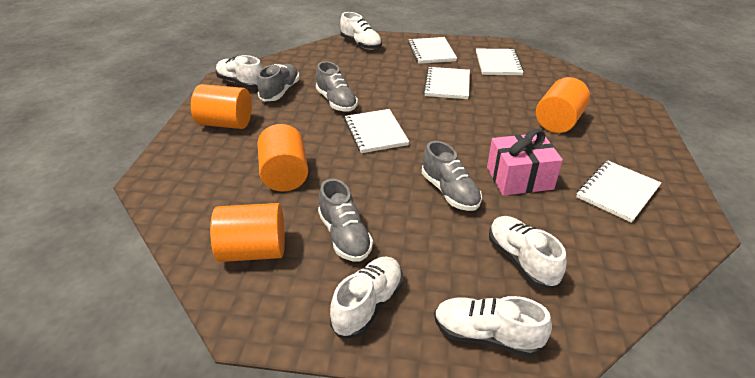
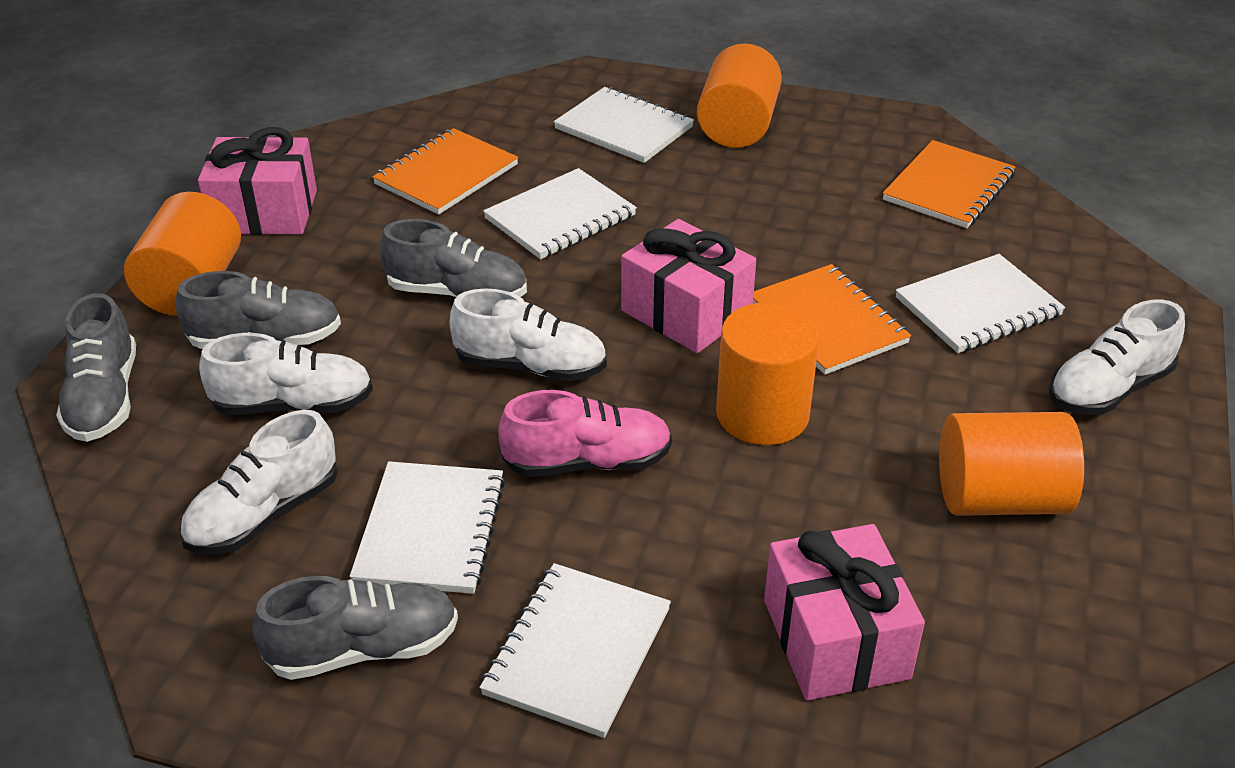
orange notebook: none = 0 -> [372,128,518,215] [753,264,911,375] [883,140,1015,228] = 3
pink gift: [487,129,563,196] = 1 -> [198,127,317,235] [621,219,756,353] [764,524,925,701] = 3
pink shoe: none = 0 -> [498,390,672,477] = 1
white shoe: [216,55,263,88] [330,257,403,338] [340,12,382,50] [434,296,552,357] [489,216,567,288] = 5 -> [179,410,338,555] [199,333,373,415] [450,289,607,381] [1050,299,1185,415] = 4

